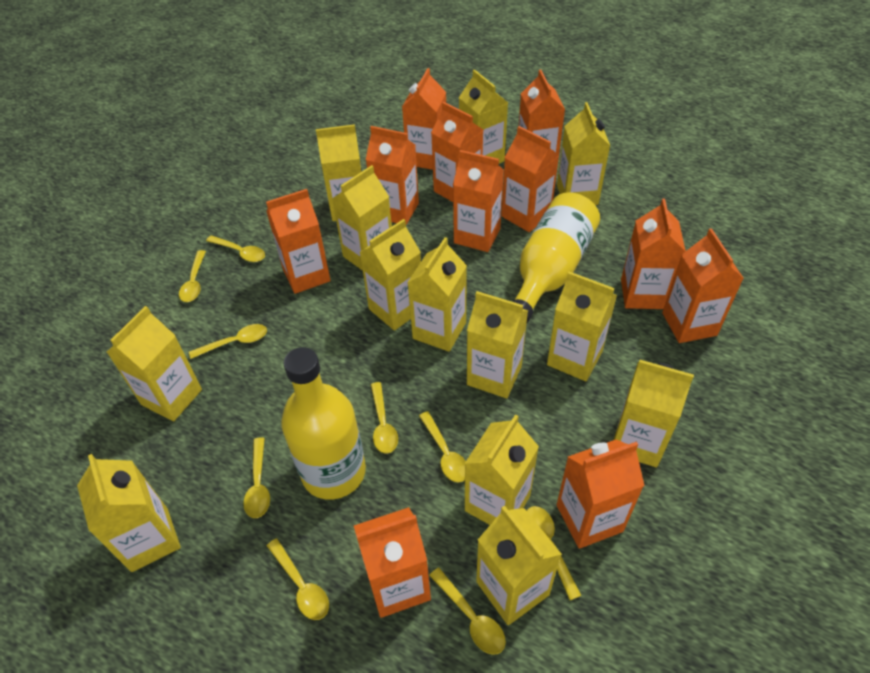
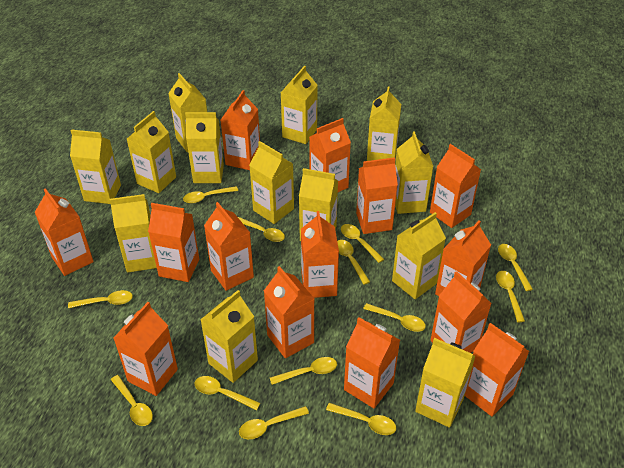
orange carton: [266,189,331,294] [354,507,431,618] [366,126,419,225] [402,68,446,170] [431,102,483,202] [453,150,504,252] [502,126,559,232] [519,70,565,160] [557,439,645,549] [621,199,686,309] [662,228,744,343] = 11 -> [35,188,94,276] [114,302,178,396] [148,203,199,282] [204,202,254,291] [221,90,260,170] [264,266,315,358] [301,211,339,298] [309,118,351,192] [344,317,400,408] [356,157,398,234] [430,144,481,228] [430,271,492,353] [435,220,491,296] [465,323,529,416] = 14
yellow bottle: [281,347,366,500] [512,192,600,324] = 2 -> none = 0
yellow spoon: [179,250,206,302] [189,324,267,359] [206,235,265,262] [243,437,270,518] [267,538,329,620] [371,382,398,453] [419,411,466,483] [429,568,506,655] [527,506,582,600] = 9 -> [68,290,133,308] [111,375,153,426] [183,186,238,203] [194,376,260,410] [238,217,285,242] [239,406,309,439] [270,357,337,385] [326,403,396,435] [337,240,370,285] [341,224,384,263] [363,303,426,332] [496,271,525,322] [498,244,533,291] = 13

